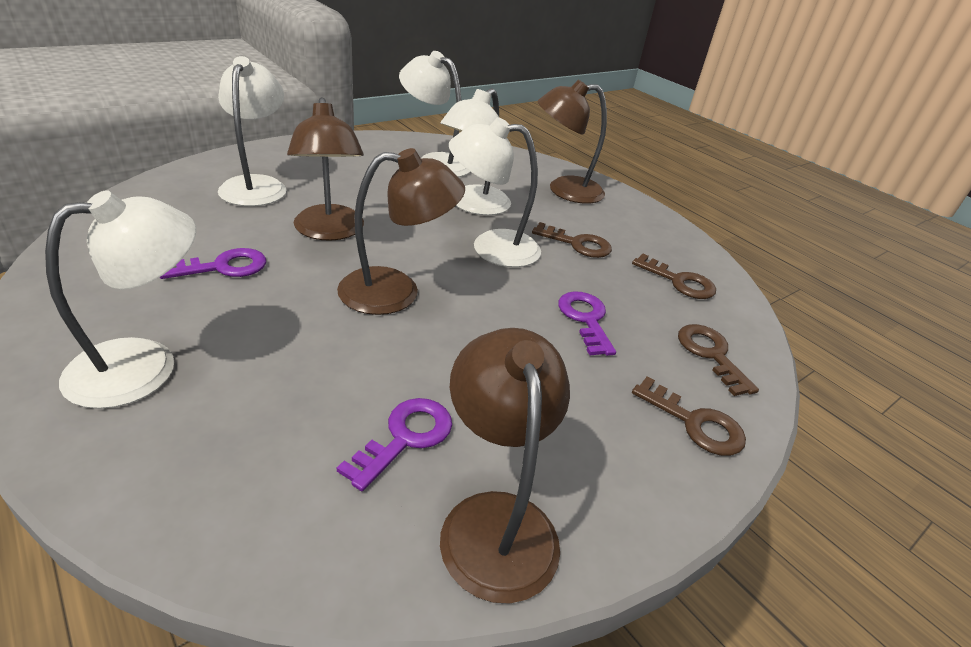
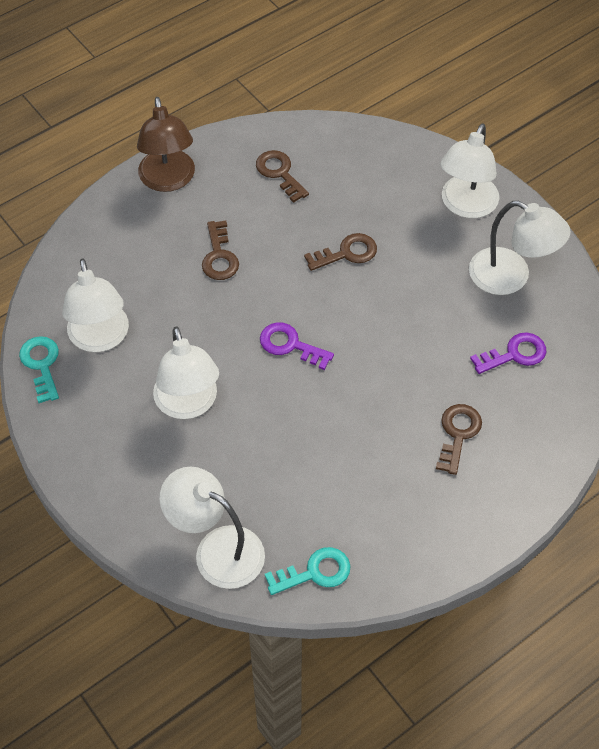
brown lamp: [287,97,364,241] [337,148,465,315] [440,328,570,604] [538,80,607,204] = 4 -> [137,97,195,192] = 1
purple key: [160,248,266,279] [337,398,452,491] [558,291,616,356] = 3 -> [260,322,334,370] [470,332,546,374] = 2
turquoise key: none = 0 -> [19,336,59,403] [265,547,350,595] = 2

